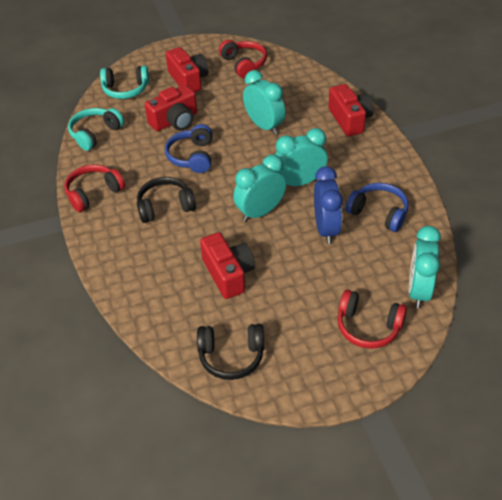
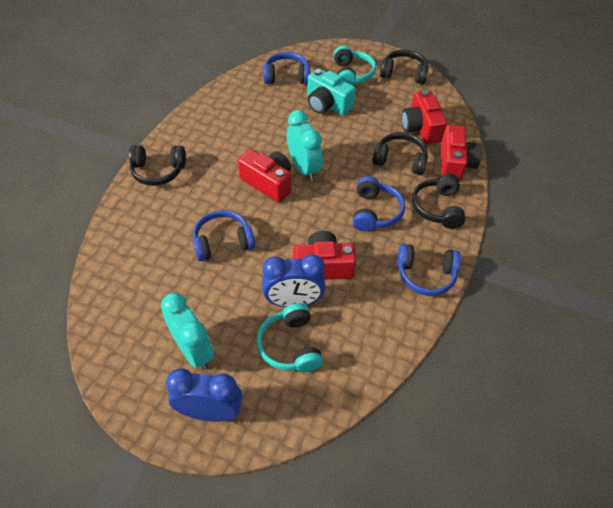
black headphones: [137,177,196,223] [197,324,264,380] = 2 -> [129,145,186,186] [372,132,428,175] [380,50,429,84] [412,174,466,229] = 4
blue clock: [314,166,343,244] = 1 -> [166,368,243,422] [262,254,326,307] = 2
blue headphones: [165,124,213,173] [345,183,408,232] = 2 -> [193,210,255,261] [263,52,310,84] [353,176,405,232] [397,244,461,296] = 4
red headphones: [64,164,125,212] [219,40,267,78] [337,290,407,349] = 3 -> none = 0
turquoise camera: none = 0 -> [307,68,356,115] = 1
turquoise clock: [233,155,286,222] [243,70,286,135] [275,128,328,186] [409,226,441,308] = 4 -> [161,293,214,370] [287,110,323,181] = 2

